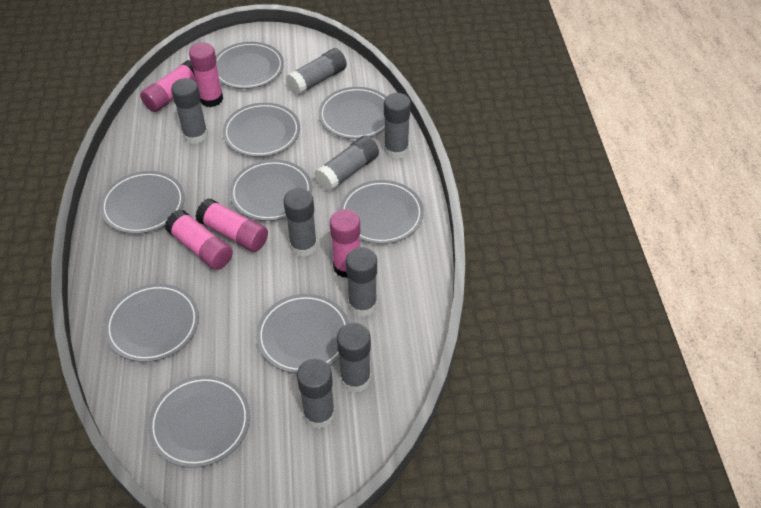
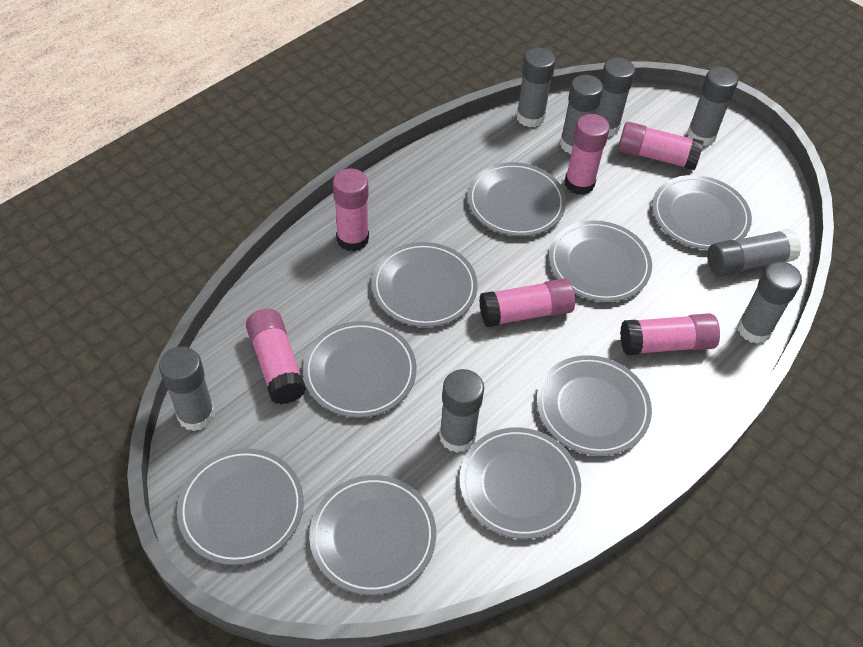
pink glue stick: [140,60,196,112] [165,210,233,270] [189,42,223,107] [196,198,268,252] [330,209,360,278] = 5 -> [246,309,306,404] [333,168,369,251] [479,278,575,327] [565,114,610,195] [618,122,704,170] [620,313,720,355] = 6

